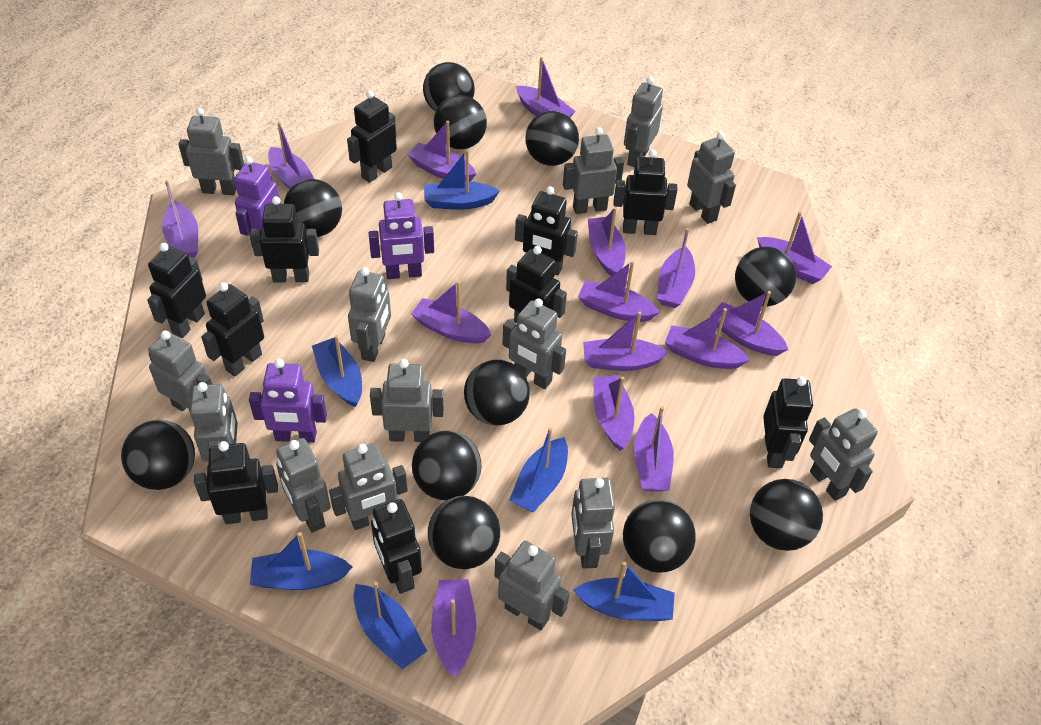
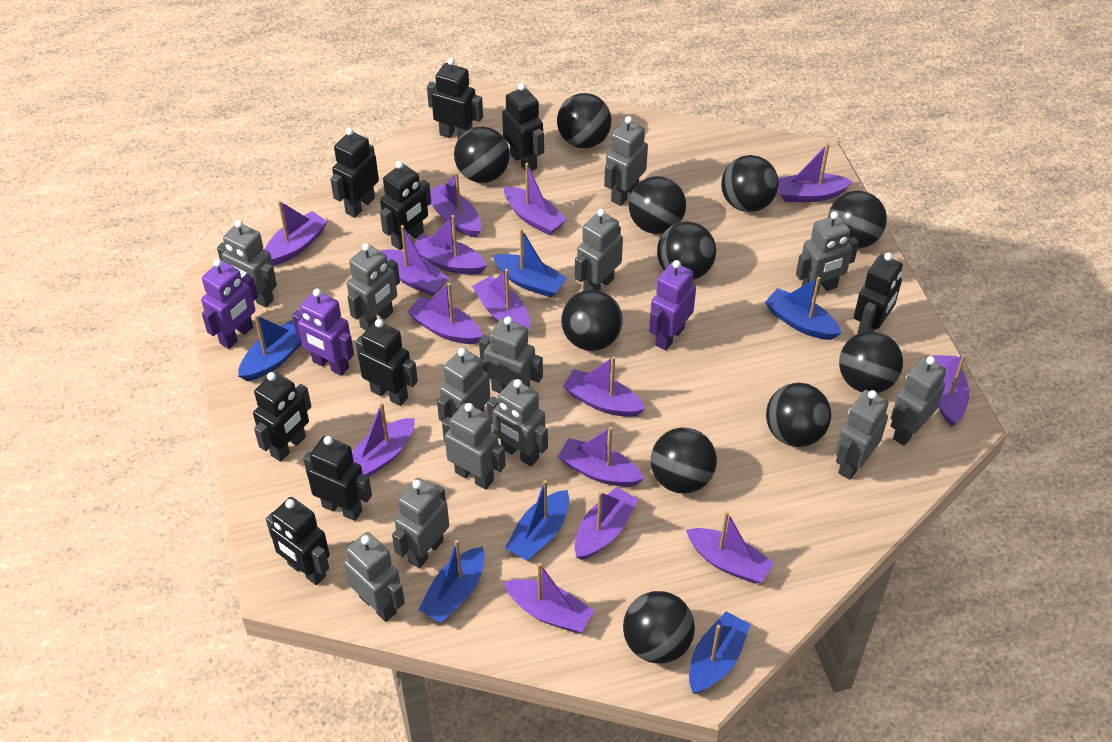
black robot: [147,243,206,338] [194,441,278,524] [201,282,264,377] [250,196,319,282] [347,91,397,183] [371,499,422,594] [506,246,567,323] [515,186,578,276] [614,150,678,235] [763,377,813,468] = 10 -> [253,372,311,462] [266,497,330,585] [303,436,372,521] [330,128,379,218] [355,319,418,406] [380,161,431,250] [427,58,483,139] [502,83,544,171] [854,252,903,334] = 9
grey robot: [148,331,212,411] [178,108,244,195] [190,382,238,462] [276,438,330,533] [329,443,408,530] [348,267,391,362] [370,359,444,442] [495,541,570,630] [502,299,566,389] [563,127,624,214] [571,478,615,569] [624,77,663,167] [687,132,736,224] [809,408,878,501] = 14 -> [217,220,277,307] [344,532,405,622] [347,243,400,331] [392,478,449,568] [437,348,490,422] [442,403,506,490] [479,316,543,393] [487,379,548,467] [575,209,623,291] [604,116,648,206] [796,211,859,295] [835,390,889,480] [891,356,946,446] = 13

